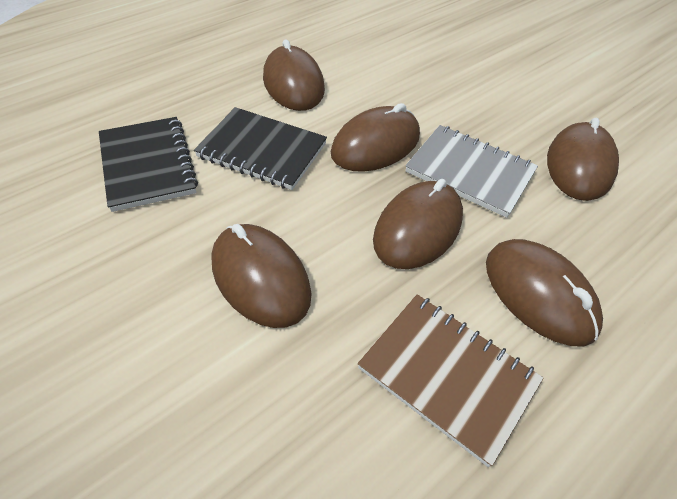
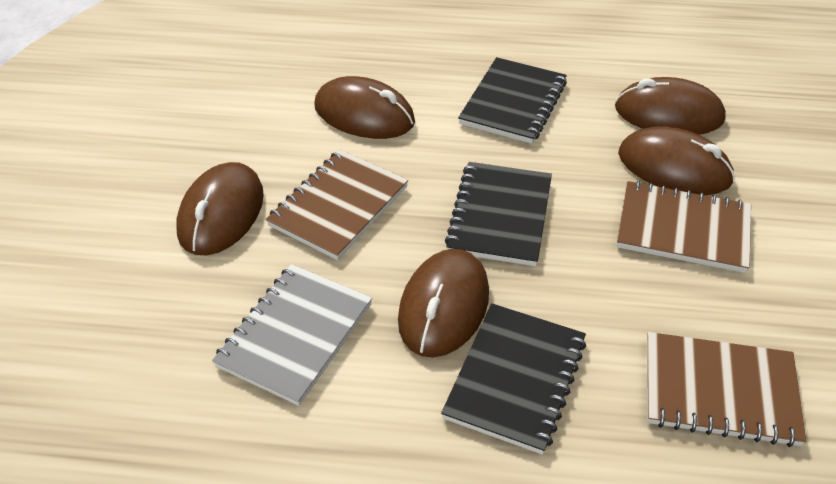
black notebook: [99,117,198,212] [194,107,327,190] = 2 -> [441,303,586,454] [445,162,552,266] [458,57,567,144] = 3
brown mouse: [212,224,312,328] [263,39,325,111] [331,103,420,172] [373,179,463,269] [486,239,603,346] [547,118,619,201] = 6 -> [177,162,264,255] [314,76,415,139] [398,249,489,358] [615,77,726,135] [618,126,735,195] = 5
brown notebook: [357,294,543,467] = 1 -> [266,150,408,260] [617,181,751,273] [647,332,806,447] = 3

